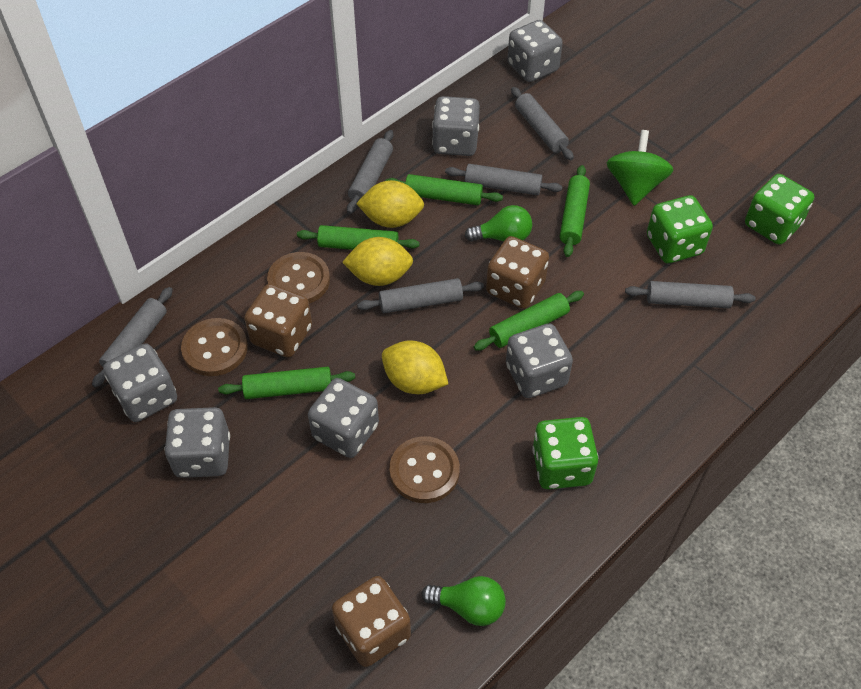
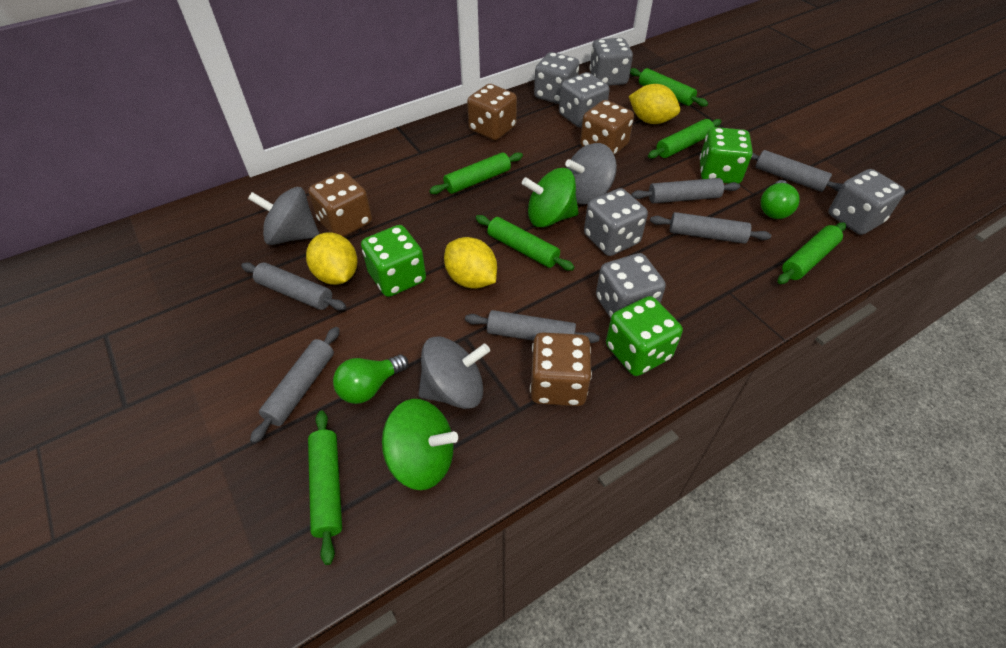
brown button: [181,318,248,376] [267,252,330,304] [389,436,460,503] = 3 -> none = 0
brown dice: [244,284,312,358] [332,576,411,667] [486,236,549,309] = 3 -> [308,172,372,237] [467,84,517,141] [530,332,592,406] [580,100,634,155] = 4
green rolling pin: [218,367,355,399] [297,225,420,250] [385,174,503,205] [474,291,584,350] [560,165,590,257] = 5 -> [308,411,342,565] [429,152,523,194] [476,215,575,271] [630,68,708,107] [648,119,722,159] [777,222,846,284] = 6
green spinning top: [607,130,673,206] = 1 -> [382,399,458,490] [522,168,579,227] = 2
grey spinning top: none = 0 -> [248,187,319,245] [419,336,490,409] [565,143,617,204] = 3

